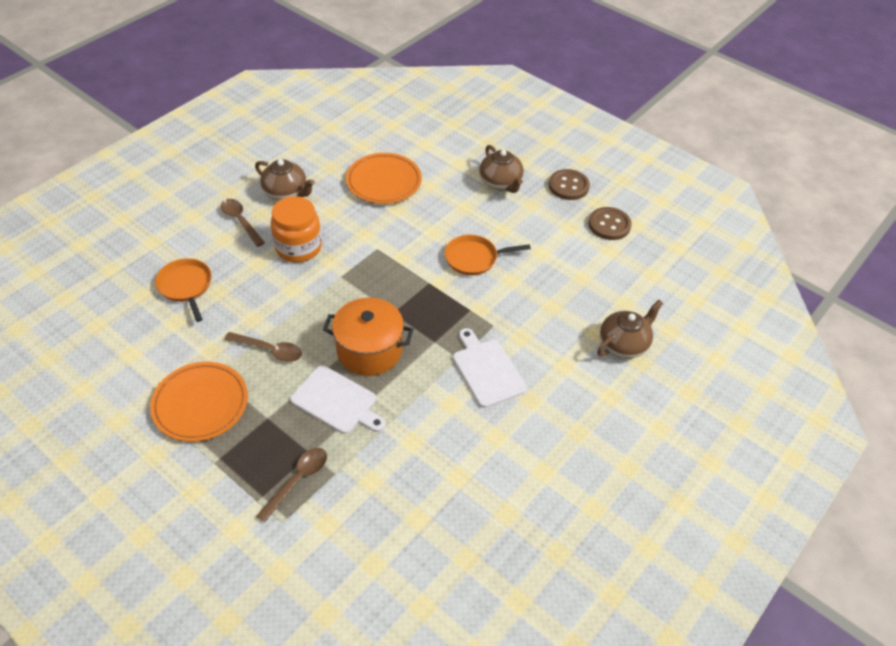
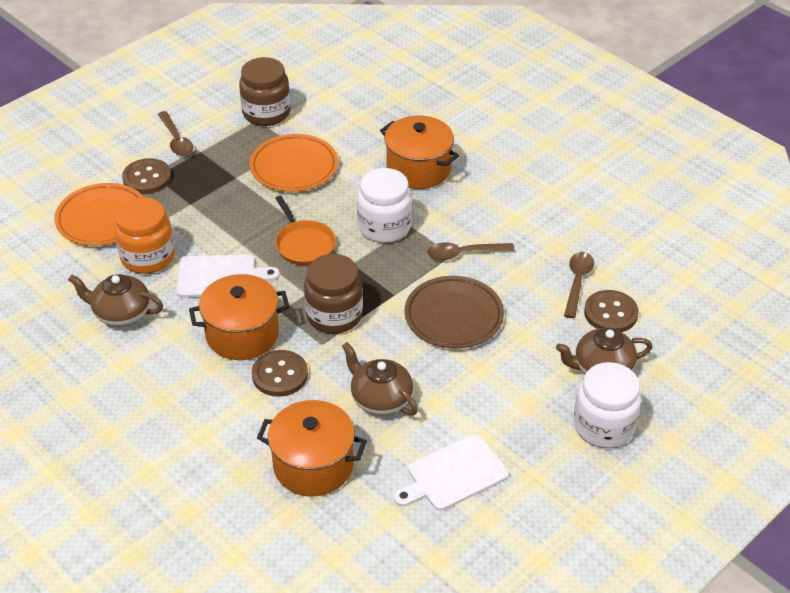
brown button: [549,169,590,200] [588,207,632,240] = 2 -> [122,158,171,194] [252,350,308,397] [584,290,639,332] = 3
brown jar: none = 0 -> [239,57,290,126] [304,254,363,334] = 2
brown plate: none = 0 -> [405,276,504,349] = 1
orange pan: [155,258,211,322] [445,235,531,275] = 2 -> [275,196,336,265] = 1
orange pot: [323,298,413,376] = 1 -> [189,274,290,360] [257,400,367,497] [380,116,459,189] = 3
white jar: none = 0 -> [357,168,412,243] [574,362,641,448] = 2

